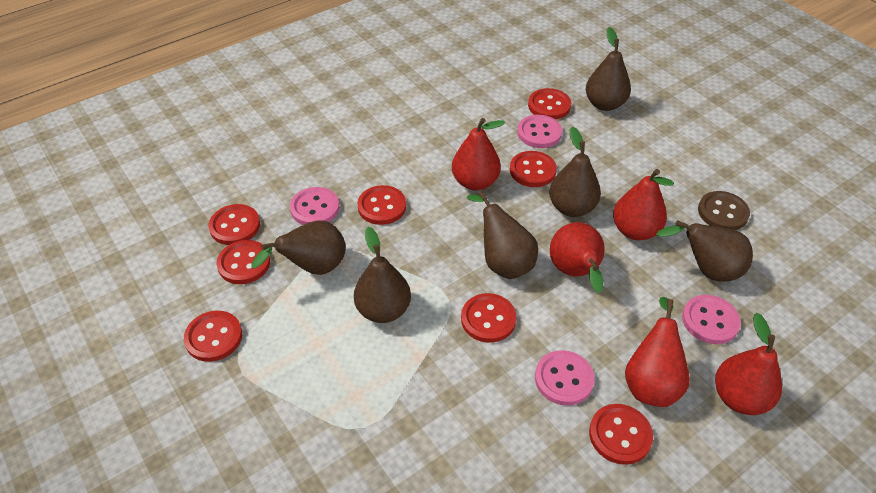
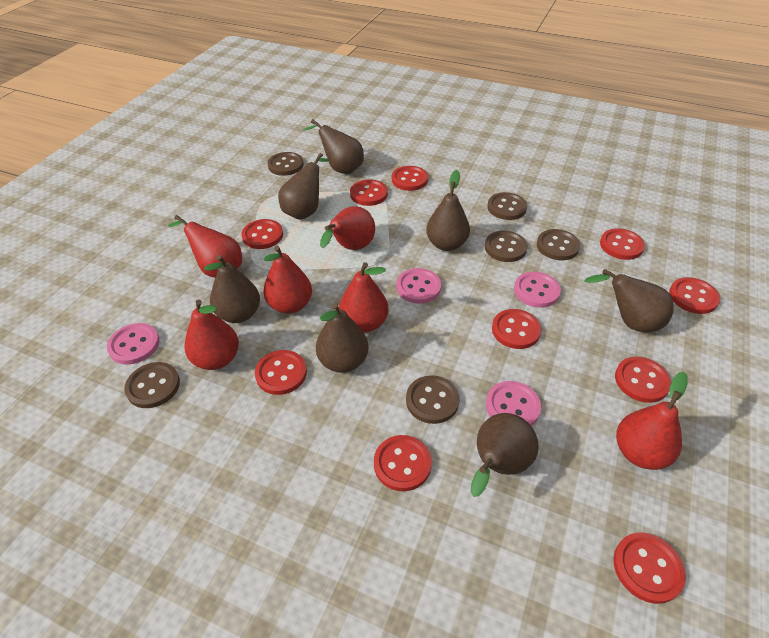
brown button: [698,191,750,230] = 1 -> [124,362,180,408] [267,152,303,176] [406,375,459,424] [485,231,528,262] [487,192,527,220] [537,229,580,260] = 6
brown pear: [251,221,346,275] [354,227,411,323] [467,190,538,279] [549,127,601,217] [586,27,631,111] [656,220,753,282] = 6 -> [204,255,260,323] [278,153,329,220] [303,119,364,174] [316,303,369,373] [426,170,470,251] [471,413,539,497] [584,269,673,332] = 7
red button: [184,311,242,362] [209,204,260,245] [217,240,270,284] [357,185,406,225] [461,293,517,343] [510,151,557,187] [528,88,571,120] [589,404,653,465] = 8 -> [241,219,283,249] [255,350,307,395] [350,179,388,206] [374,435,432,491] [392,166,428,191] [492,309,541,349] [600,228,645,260] [613,533,686,604] [615,357,671,403] [669,277,720,314] = 10
red pear: [452,118,505,190] [550,222,605,293] [613,169,674,240] [625,297,690,407] [715,313,782,415] = 5 -> [168,215,242,278] [184,299,239,370] [263,246,312,314] [320,206,375,250] [339,262,389,333] [616,372,688,470] = 6

